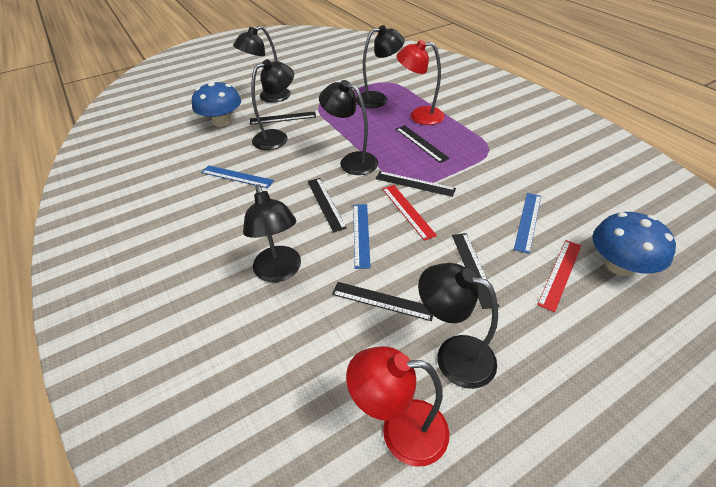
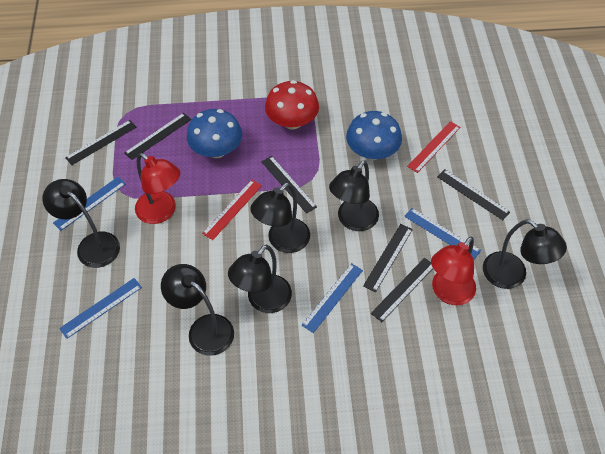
blue ruler: [201,165,274,188] [353,204,371,269] [514,193,541,254] = 3 -> [53,177,126,231] [59,278,142,339] [302,263,363,333] [404,208,481,260] = 4
red mushroom: none = 0 -> [265,80,319,130] = 1

